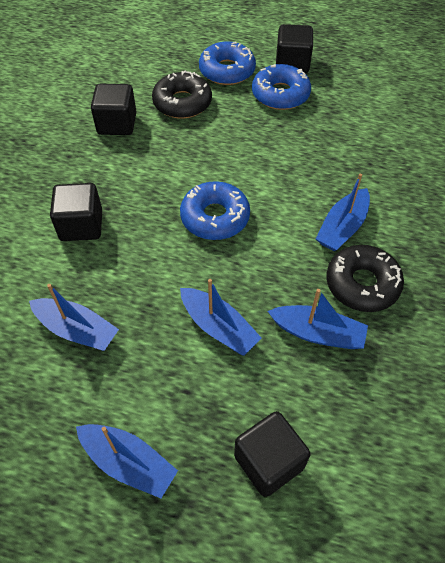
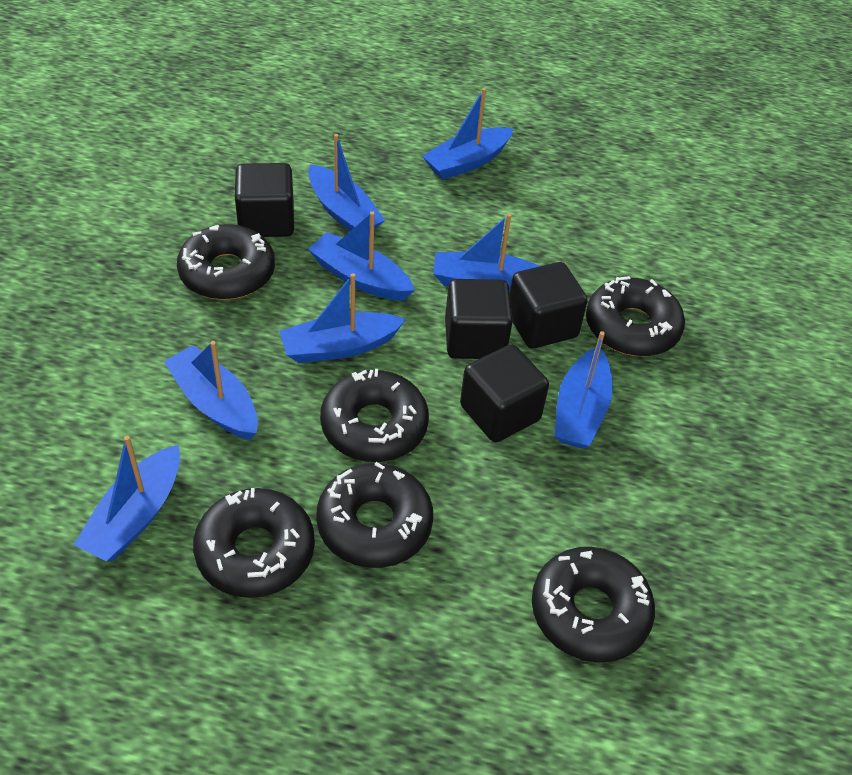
black donut: [152,70,212,119] [326,245,404,312] = 2 -> [177,224,275,300] [193,488,315,598] [316,462,433,568] [320,369,429,462] [532,547,655,663] [586,276,685,356] = 6
blue boat: [29,284,119,351] [76,424,178,498] [180,279,262,356] [268,289,368,349] [316,174,370,251] = 5 -> [73,436,180,561] [164,341,258,440] [279,273,406,363] [308,134,385,233] [308,211,415,301] [422,88,513,180] [433,213,540,292] [554,331,613,448] = 8
blue donut: [180,181,250,240] [199,41,256,85] [252,64,311,110] = 3 -> none = 0

